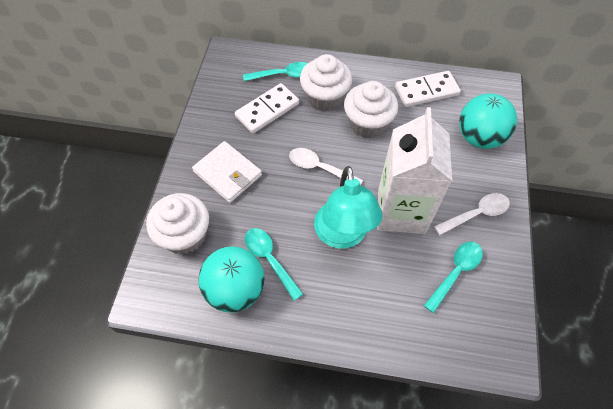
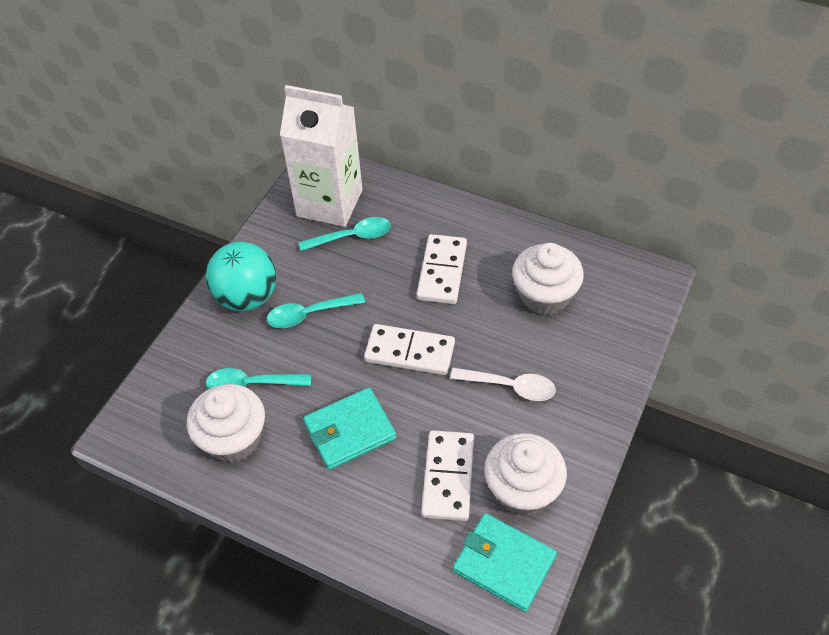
turquoise ball: [198,246,265,313] [459,93,517,149] = 2 -> [206,242,276,311] = 1
turquoise lamp: [314,166,383,248] = 1 -> none = 0
turquoise wallet: none = 0 -> [303,388,396,470] [453,513,557,612] = 2
white domino: [235,83,299,133] [395,71,461,107] = 2 -> [364,324,455,375] [417,234,467,304] [421,430,474,521] = 3
white spoon: [289,148,363,185] [434,193,510,235] = 2 -> [450,368,556,401] = 1
white wallet: [192,141,262,203] = 1 -> none = 0

